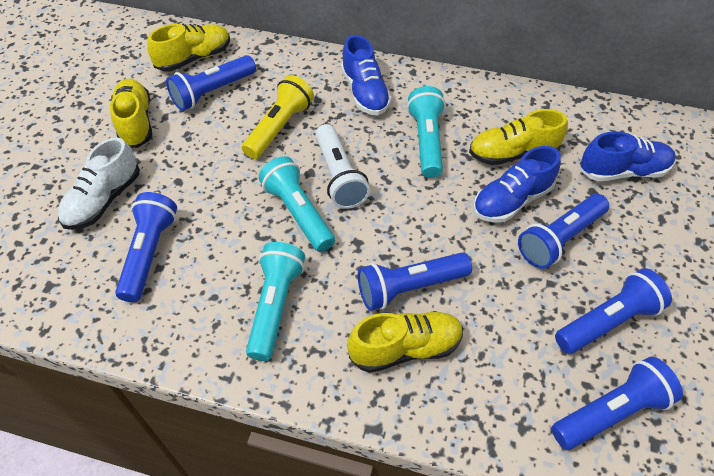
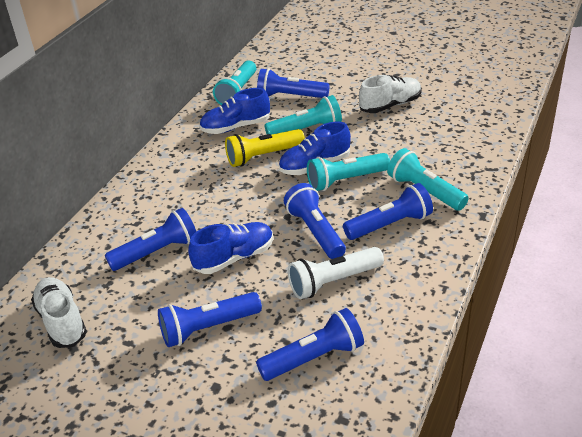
turquoise flashlight: [246,242,305,361] [259,156,335,252] [407,86,446,178] = 3 -> [213,60,256,105] [264,95,342,135] [307,153,390,191] [387,148,469,211] = 4
white shoe: [58,137,140,230] = 1 -> [31,277,87,348] [359,75,422,113] = 2
yellow shoe: [110,79,152,148] [147,24,230,72] [348,311,463,373] [469,109,568,165] = 4 -> none = 0

